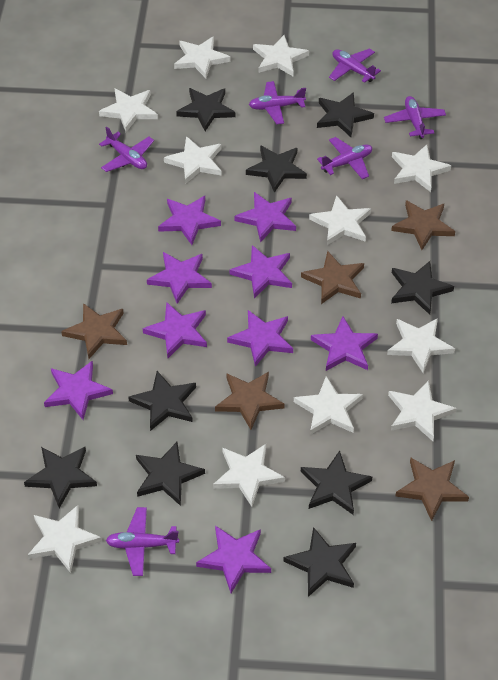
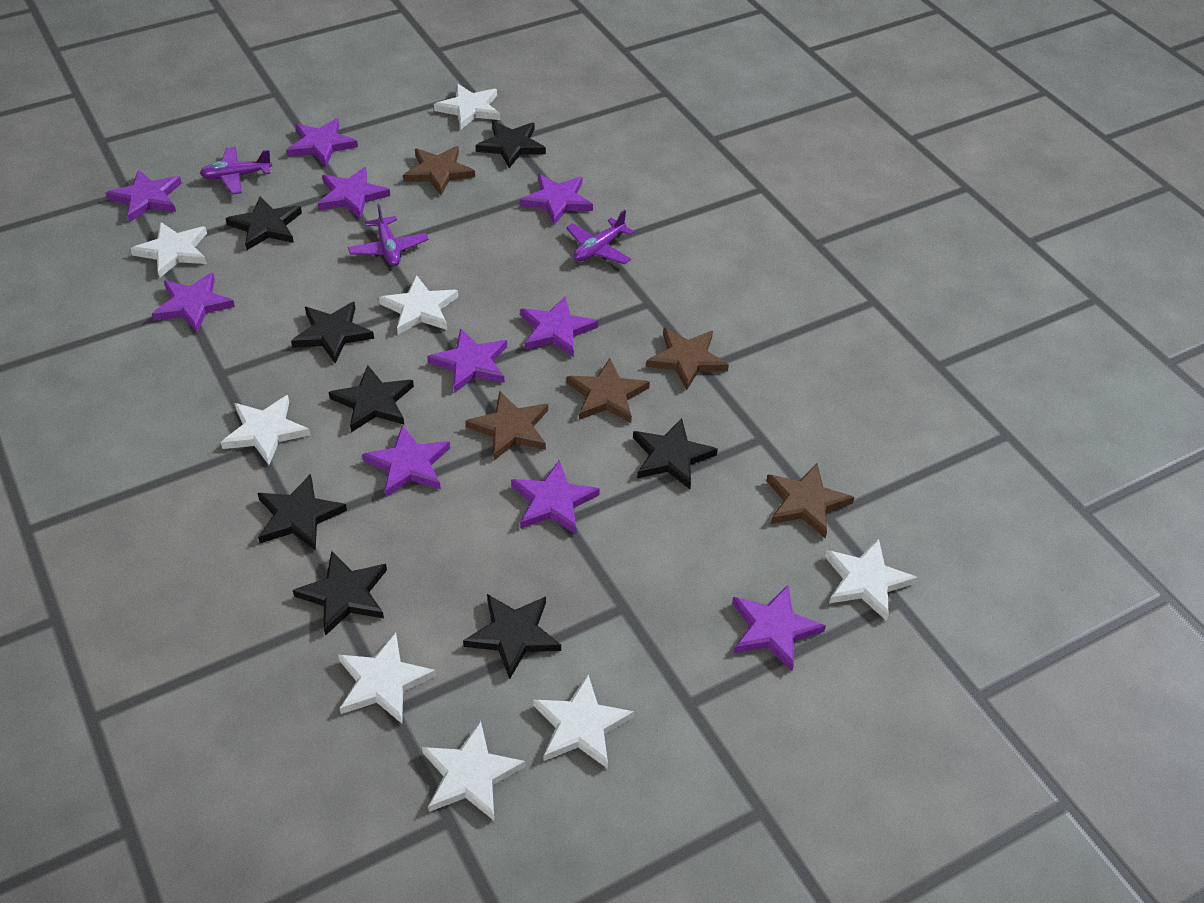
black star: [24,447,97,508] [128,371,196,431] [136,442,205,506] [176,88,235,131] [246,145,307,193] [283,527,356,597] [301,451,372,515] [317,92,374,137] [391,261,454,315] = 9 -> [225,196,302,250] [257,474,347,551] [291,302,374,363] [293,551,387,636] [329,365,414,432] [463,594,561,679] [476,121,546,168] [633,418,718,489] = 8
purple plane: [99,126,154,172] [106,507,179,576] [249,81,306,124] [317,137,372,179] [329,48,381,83] [384,96,446,139] = 6 -> [200,147,272,194] [348,204,428,266] [566,210,634,264] = 3
purple star: [44,361,113,420] [143,302,207,358] [147,252,212,304] [158,196,221,245] [196,526,271,593] [227,310,293,367] [230,245,292,298] [235,192,296,243] [311,316,378,371] = 9 -> [106,170,182,222] [152,273,235,333] [286,118,358,167] [317,167,390,219] [362,425,450,497] [427,328,507,393] [511,460,600,534] [520,174,593,225] [520,296,598,357] [732,585,826,671] = 10
white star: [28,505,102,573] [99,88,158,132] [164,136,222,184] [174,36,231,78] [213,444,285,507] [253,35,309,76] [294,376,363,435] [309,195,371,245] [387,318,455,373] [388,380,457,441] [392,145,451,192] = 11 -> [131,222,207,278] [220,395,310,465] [338,633,436,724] [379,275,458,334] [422,721,525,820] [434,84,500,129] [533,675,634,769] [825,539,918,621] = 8

